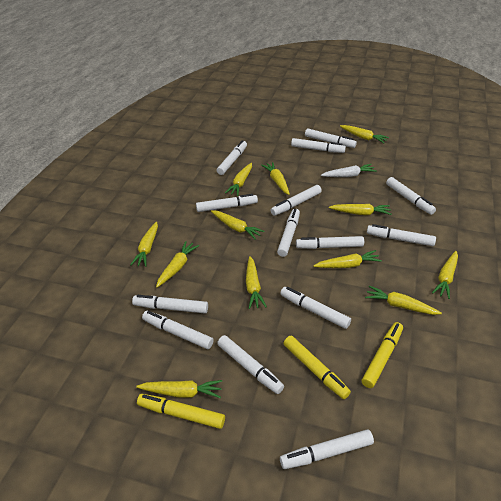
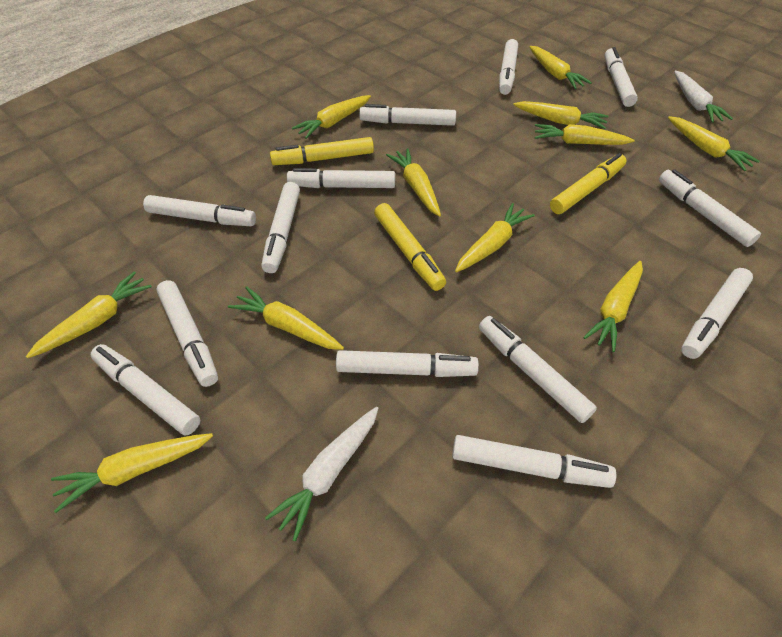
white carrot: [321,164,377,177] = 1 -> [265,407,378,541] [674,71,733,123] = 2
white marker: [132,295,208,314] [142,311,214,349] [196,194,258,212] [217,140,247,175] [217,335,284,394] [270,185,322,216] [277,209,300,257] [280,287,351,329] [280,429,374,469] [291,138,346,153] [296,236,364,249] [305,128,357,148] [367,224,436,246] [386,177,436,215] = 14 -> [91,344,200,435] [143,195,256,226] [156,280,218,387] [261,182,300,273] [287,168,395,188] [336,350,479,377] [359,104,456,126] [452,435,616,488] [479,316,597,423] [499,39,518,95] [604,47,638,107] [659,169,761,247] [681,268,753,359] = 13
yellow carrot: [130,222,158,267] [136,380,222,398] [156,241,199,288] [211,210,265,240] [225,163,252,196] [246,256,267,309] [261,162,290,195] [314,250,382,268] [329,204,391,215] [340,125,389,143] [365,286,442,315] [432,251,458,299] = 12 -> [26,272,152,358] [51,433,213,513] [228,286,344,350] [292,95,371,139] [386,148,441,217] [455,203,535,272] [513,101,608,129] [529,46,592,89] [535,124,635,145] [583,261,643,352] [668,116,760,171] = 11

